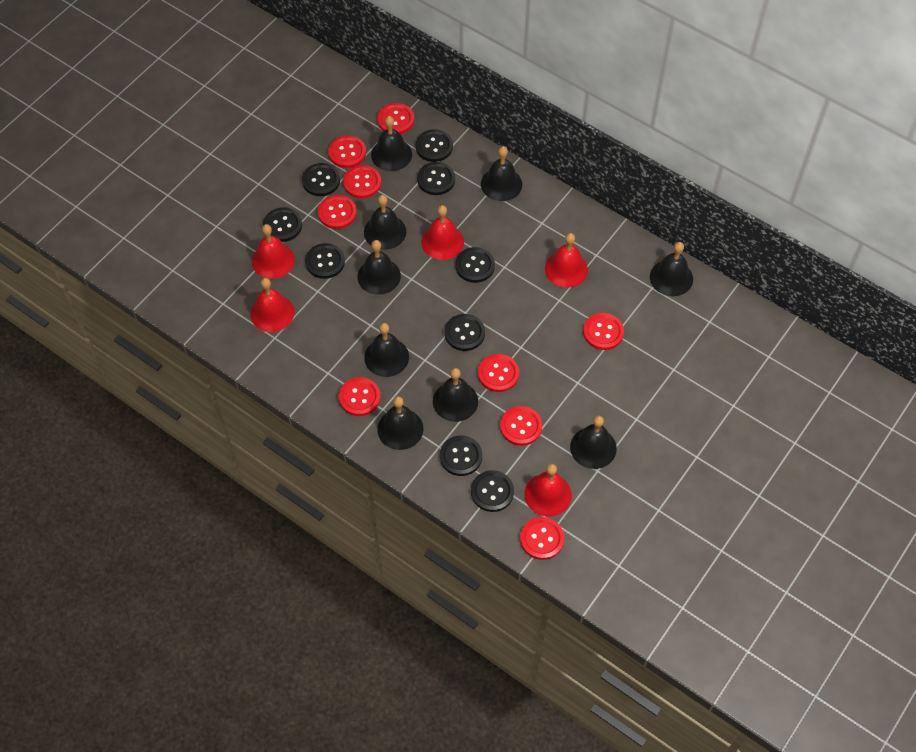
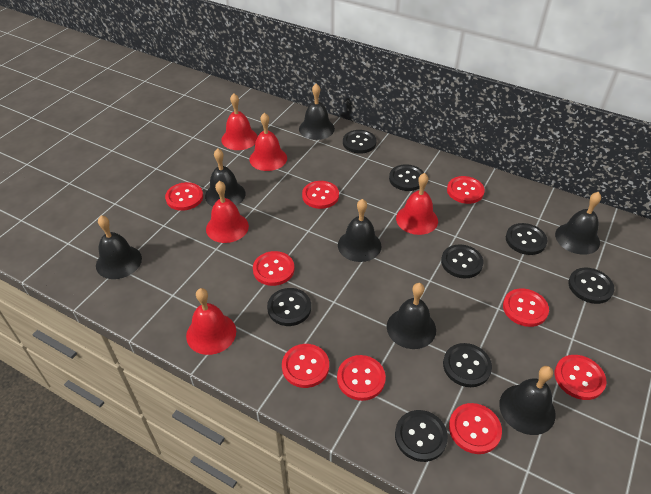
black bell: [357,240,401,295] [364,195,406,250] [364,323,409,377] [371,116,412,171] [377,396,424,450] [433,368,478,422] [481,146,522,201] [570,416,617,469] [650,242,693,296] = 9 -> [96,215,142,279] [205,148,246,207] [299,84,335,140] [338,199,381,262] [387,283,436,349] [499,366,556,435] [555,192,601,255] = 7
black button: [263,207,302,242] [302,163,340,196] [305,243,345,279] [416,129,453,162] [417,162,455,195] [440,435,482,476] [445,314,485,351] [456,247,495,283] [471,470,514,512] = 9 -> [267,288,311,326] [343,130,376,154] [389,164,424,191] [395,410,448,462] [441,244,484,279] [443,343,492,387] [506,223,547,255] [568,268,614,304] = 8

